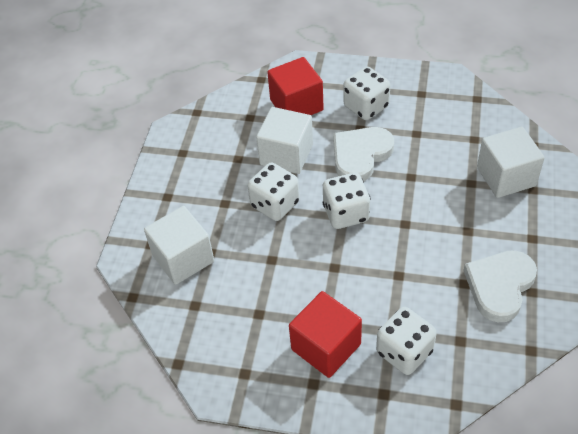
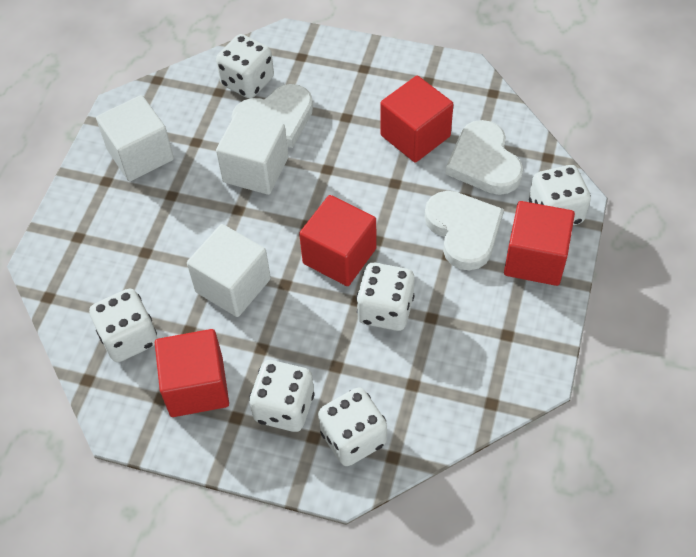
red cube: [267,57,324,115] [289,291,362,378] = 2 -> [155,329,229,417] [299,195,376,286] [380,76,453,163] [504,201,575,286] = 4
white dice: [248,163,300,221] [323,173,371,229] [343,67,390,120] [376,307,437,375] = 4 -> [89,289,157,362] [216,34,274,99] [249,360,315,432] [318,387,387,466] [356,263,415,331] [529,165,591,225] = 6
white heart: [333,127,394,182] [463,250,537,322] = 2 -> [232,84,313,148] [425,191,504,270] [446,120,523,195] = 3

